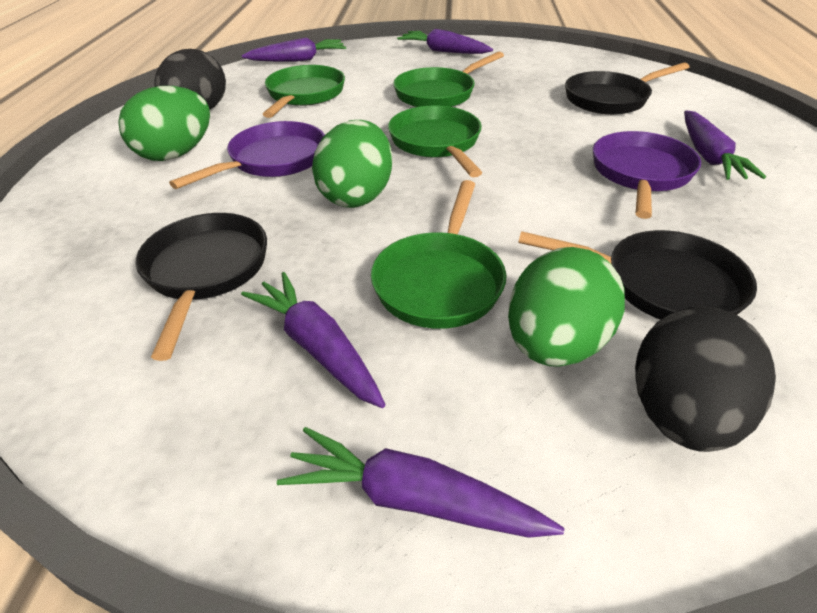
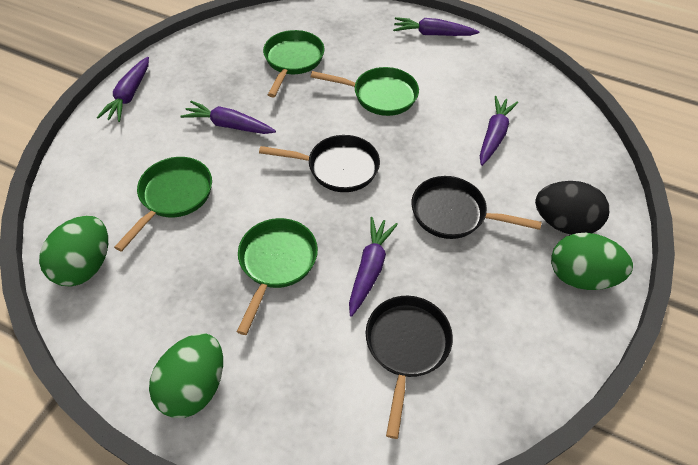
black egg: [155,49,226,109] [635,306,776,452] = 2 -> [535,181,609,235] = 1
purple pan: [169,121,325,189] [593,131,701,219] = 2 -> none = 0

